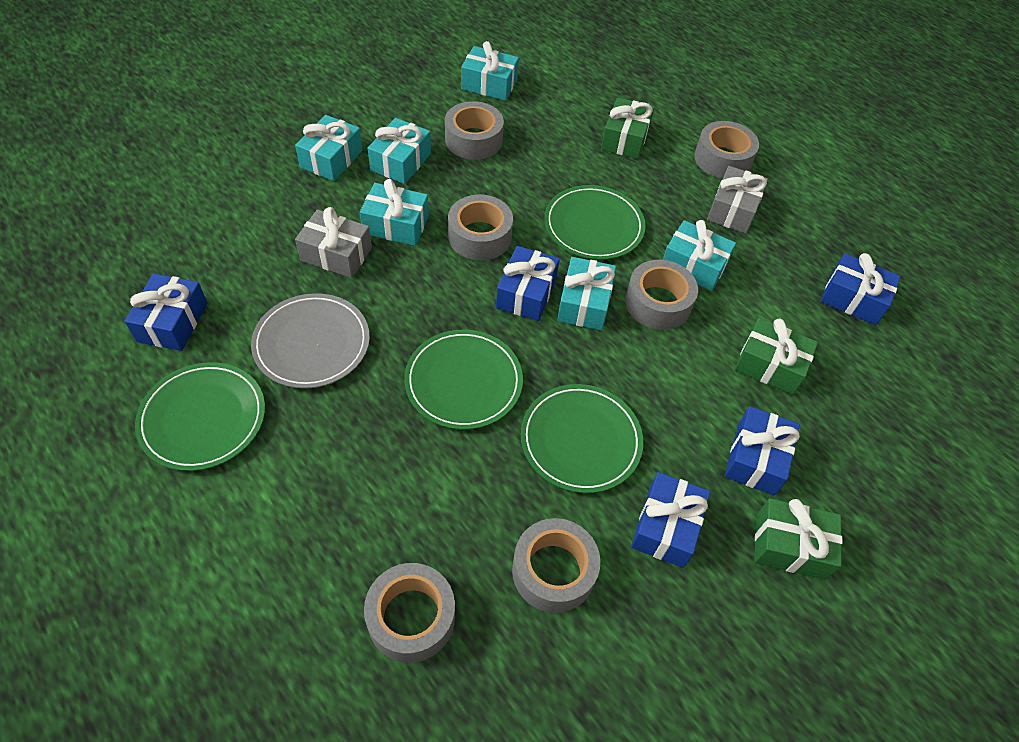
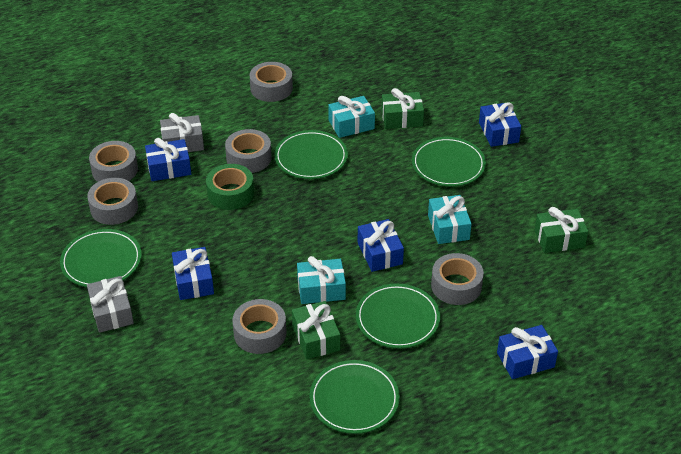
green plate: [135,362,265,471] [404,330,523,430] [521,384,643,493] [544,185,645,260] = 4 -> [60,229,142,287] [274,130,348,179] [309,360,400,434] [356,284,440,348] [412,137,486,187] = 5
green tape: none = 0 -> [206,164,254,210] = 1
grey plate: [251,293,370,389] = 1 -> none = 0
turquoise gift: [295,115,363,181] [360,179,429,246] [368,118,431,184] [461,41,519,101] [557,257,616,330] [663,220,736,291] = 6 -> [297,256,346,304] [328,96,375,138] [428,195,472,244] = 3

